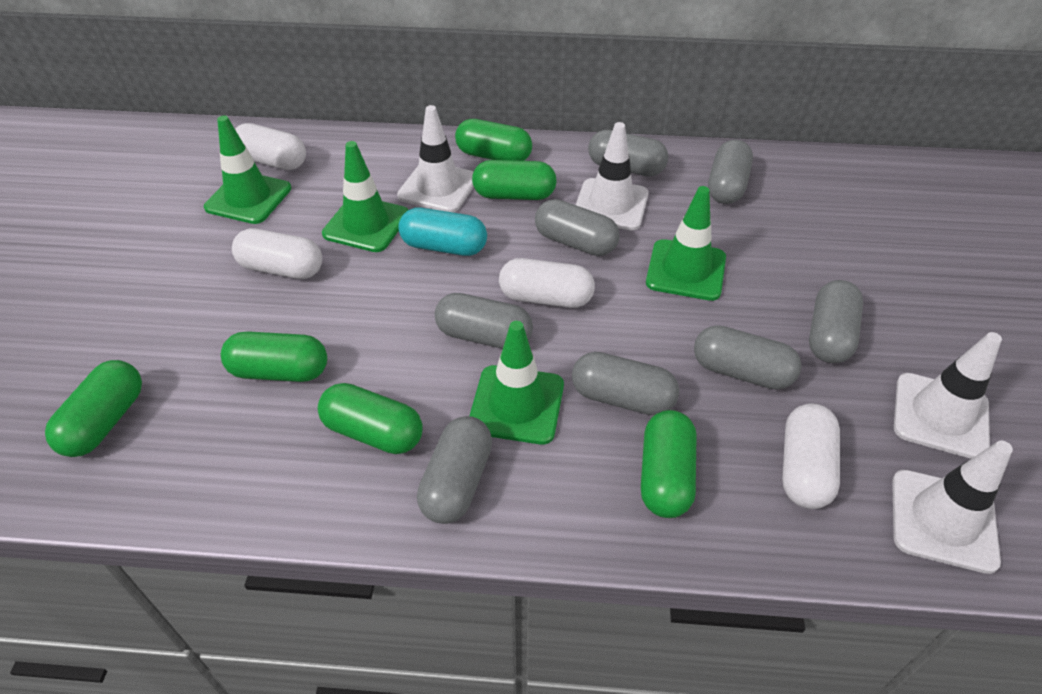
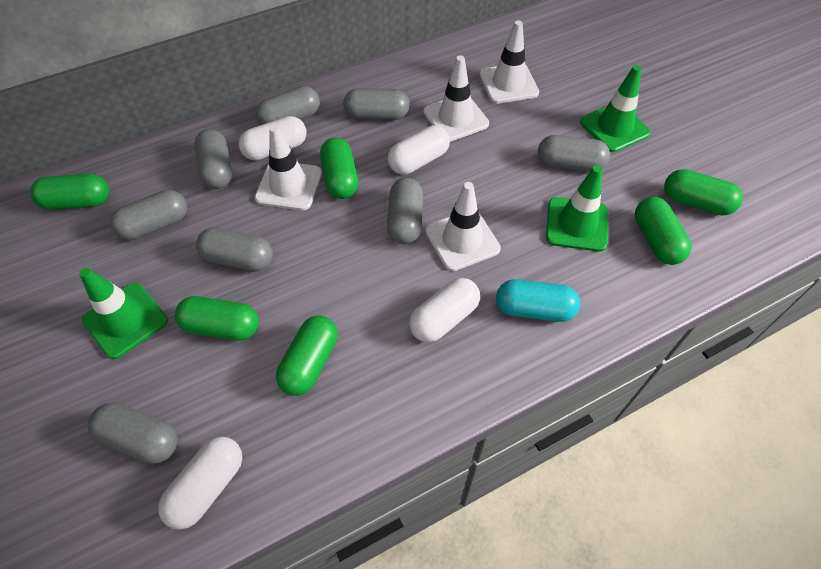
green traffic cone: [204,116,291,224] [322,141,408,252] [470,321,564,444] [646,186,726,301] = 4 -> [79,268,168,359] [546,165,608,252] [580,65,651,152] = 3

